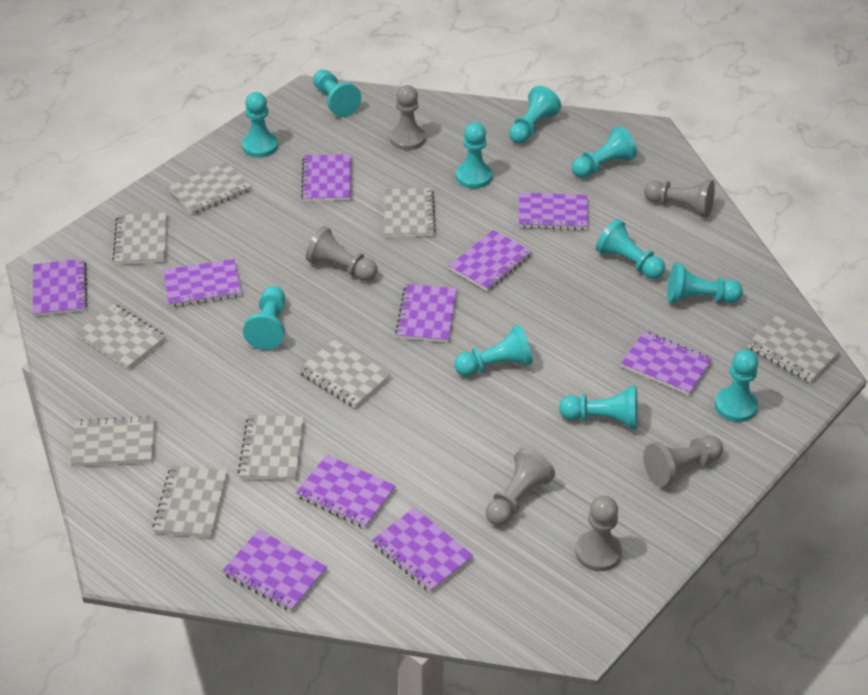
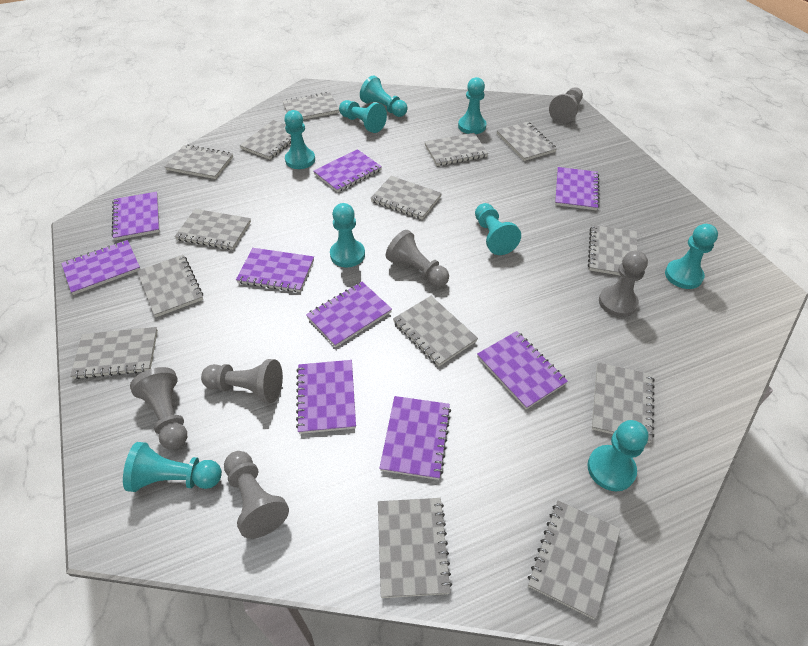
grey notebook: [70,416,155,467] [76,304,166,369] [113,212,167,265] [153,466,228,538] [168,162,251,215] [238,415,304,481] [298,340,391,408] [384,188,436,237] [747,316,840,383] = 9 -> [70,327,158,379] [137,255,203,317] [165,145,233,179] [175,209,251,250] [240,120,291,159] [283,92,339,120] [371,176,442,219] [378,498,452,598] [393,296,478,366] [425,133,488,166] [497,122,557,161] [528,501,621,619] [588,225,637,276] [592,363,654,443] = 14
purple notebook: [33,259,88,317] [163,259,242,307] [222,530,327,612] [296,455,396,528] [301,154,351,201] [372,507,474,593] [395,284,457,343] [449,230,532,291] [519,193,588,230] [621,331,712,395] = 10 -> [61,240,140,295] [112,192,160,240] [236,248,314,292] [296,360,356,434] [306,282,392,347] [313,149,382,192] [379,396,451,480] [477,331,568,409] [555,167,600,210] = 9
turquoise pawn: [242,92,278,158] [243,286,285,350] [313,70,361,117] [454,325,533,376] [456,122,492,189] [509,86,561,144] [559,386,638,429] [572,126,637,178] [596,219,665,279] [667,263,743,303] [715,350,758,422] = 11 -> [123,442,222,492] [284,110,315,169] [330,203,365,267] [339,100,387,133] [360,76,408,117] [458,77,487,134] [475,203,521,255] [587,420,648,491] [665,224,718,289] = 9

